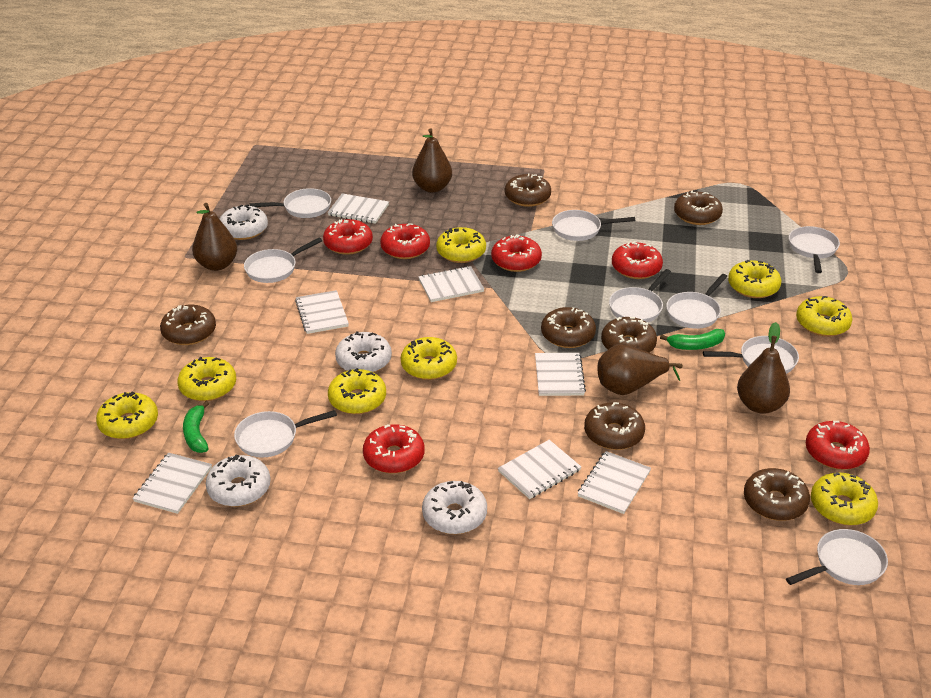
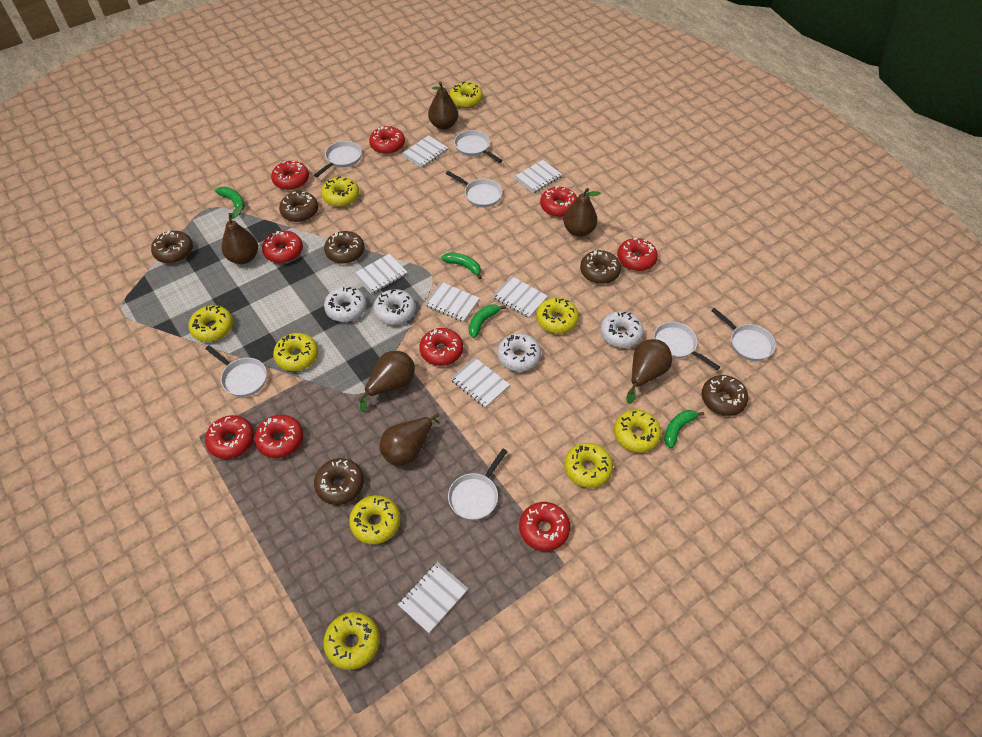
brown donut: [160,305,216,345] [505,174,551,207] [541,307,596,348] [584,402,645,450] [601,317,657,353] [674,191,723,225] [744,468,810,521] = 7 -> [151,231,193,263] [279,191,318,222] [314,458,364,505] [324,231,364,264] [580,250,621,284] [702,375,748,416] = 6
brown pear: [192,203,237,271] [412,128,452,193] [597,345,683,395] [737,322,790,414] = 4 -> [222,205,258,264] [358,351,415,412] [380,413,440,466] [428,82,459,130] [563,188,601,237] [627,339,672,404] = 6
green banana: [183,401,209,453] [660,329,725,350] = 2 -> [215,187,245,215] [441,253,482,279] [469,304,506,338] [664,410,704,448] = 4
red donut: [323,219,373,255] [363,424,425,473] [380,223,430,259] [491,234,542,272] [612,241,663,279] [806,421,870,470] = 6 -> [205,415,254,459] [254,415,303,458] [262,231,303,263] [271,161,309,190] [369,126,405,154] [419,328,463,366] [519,502,570,551] [540,186,577,217] [617,238,658,271] = 9
white pan: [234,410,337,457] [244,238,322,283] [250,188,331,218] [552,210,635,241] [609,269,671,322] [666,274,728,329] [703,336,799,374] [786,529,888,585] [789,226,840,273] = 9 -> [205,345,267,397] [314,141,362,177] [446,171,502,207] [448,448,508,520] [454,130,502,163] [653,322,720,370] [711,308,776,361] = 7
yellow donut: [96,391,158,439] [177,357,236,401] [328,368,386,414] [401,337,457,380] [436,227,486,263] [728,260,781,298] [796,296,852,337] [811,472,878,526] = 8 -> [188,305,233,342] [273,333,318,371] [321,177,359,207] [323,612,380,670] [349,495,400,544] [449,82,483,108] [536,298,579,334] [564,443,613,488] [614,410,661,453] = 9

